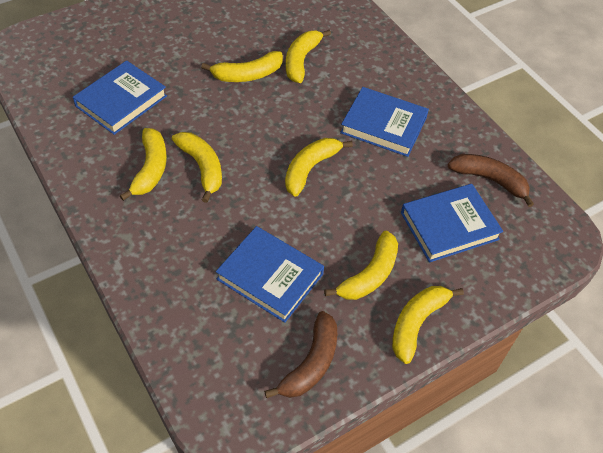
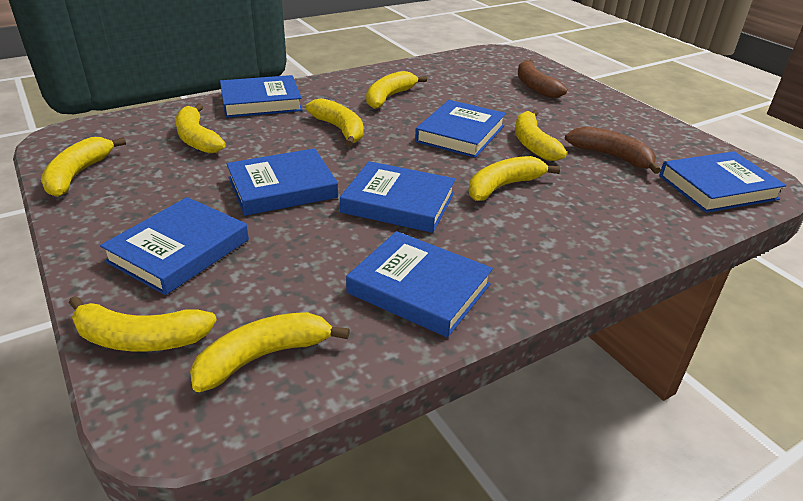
blue book: [73,60,167,135] [216,226,324,323] [340,87,429,157] [401,184,503,263] = 4 -> [100,197,249,295] [220,75,302,118] [226,148,338,216] [340,161,456,233] [346,231,493,338] [415,100,506,158] [659,151,786,213] = 7
yellow banana: [120,128,167,201] [172,132,222,203] [201,51,283,82] [285,138,353,197] [286,30,331,83] [324,231,398,300] [392,286,464,364] = 7 -> [41,137,126,197] [69,296,217,352] [175,103,226,154] [190,312,350,392] [306,98,364,147] [366,71,427,109] [468,156,560,201] [515,110,567,161] = 8

